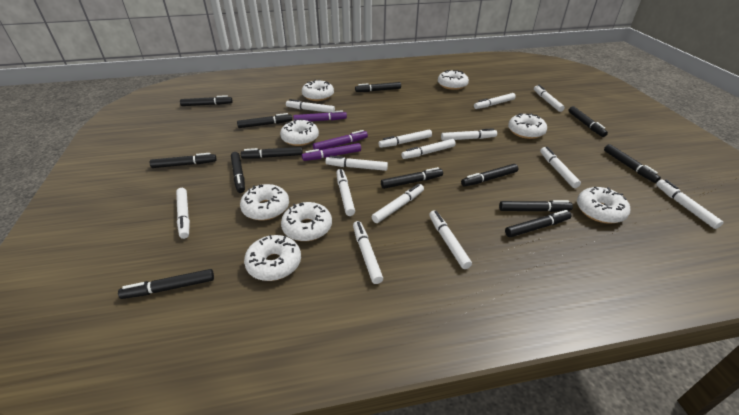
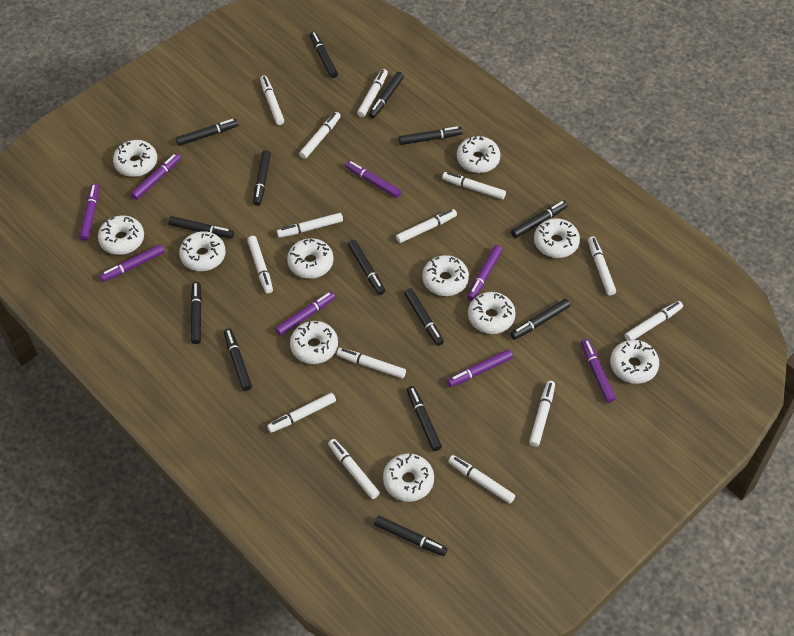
black marker: [118,269,214,299] [150,153,217,168] [180,95,233,106] [231,152,245,193] [237,113,292,128] [241,147,303,158] [355,82,401,92] [381,167,443,189] [461,164,518,186] [499,200,573,212] [505,210,572,237] [568,106,608,137] [604,144,661,183] = 13 -> [168,216,234,239] [176,119,239,146] [191,281,202,344] [224,328,252,391] [253,150,271,206] [310,32,338,78] [348,240,385,295] [368,72,404,119] [374,516,448,556] [399,126,463,145] [404,288,444,346] [407,386,442,451] [510,299,570,340] [511,200,568,238] = 14
purple marker: [293,110,347,122] [302,143,361,161] [313,130,368,150] = 3 -> [79,183,99,241] [100,244,165,282] [131,153,181,200] [275,291,335,336] [345,161,401,198] [447,349,513,387] [467,245,502,301] [581,339,616,403] = 8
white donut: [240,184,289,220] [244,235,301,281] [280,119,319,146] [281,202,332,241] [302,80,334,101] [438,70,469,90] [508,113,547,139] [577,186,630,223] = 8 -> [98,215,144,255] [113,140,157,177] [179,231,226,271] [287,238,333,279] [290,321,338,364] [383,453,434,502] [422,255,469,296] [457,135,501,173] [468,292,516,334] [534,218,580,258] [610,340,659,384] = 11

